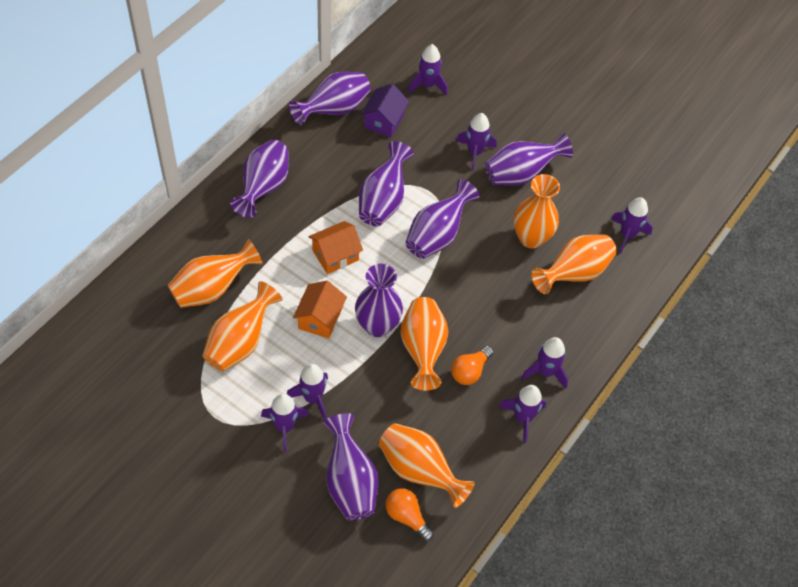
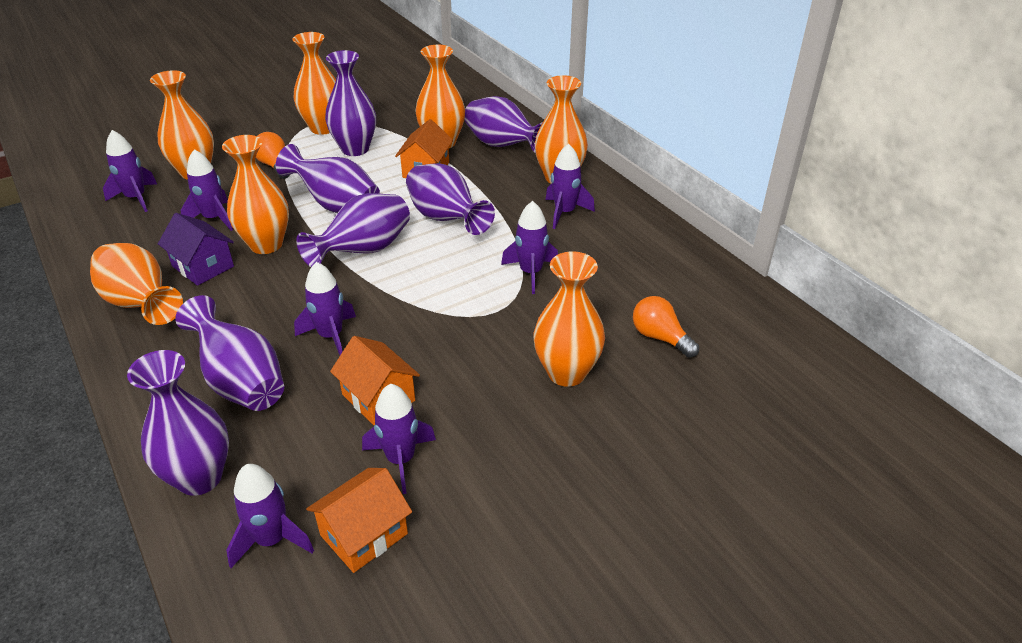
orange house: [293,281,347,339] [309,221,363,274] = 2 -> [306,468,412,573] [330,336,420,425] [395,119,453,178] = 3
orange vase: [168,239,263,308] [202,281,282,372] [379,423,475,508] [400,297,448,391] [514,174,560,249] [531,235,617,294] = 6 -> [90,243,183,325] [150,70,214,179] [222,135,289,254] [293,32,336,135] [415,45,465,148] [534,251,605,387] [535,75,588,184] = 7

